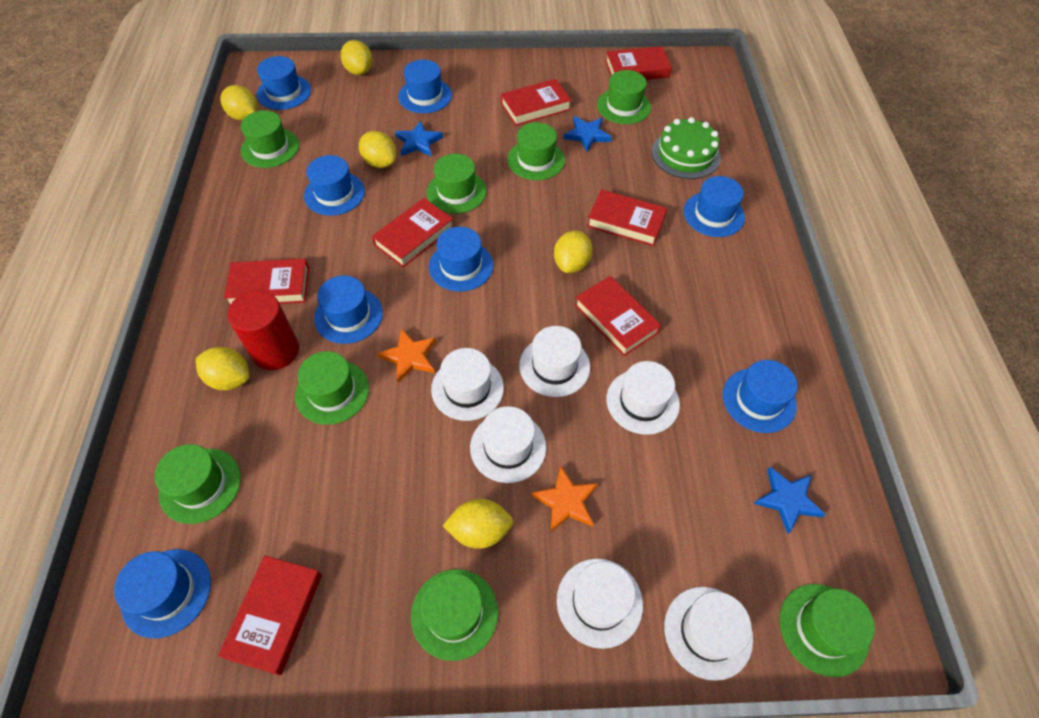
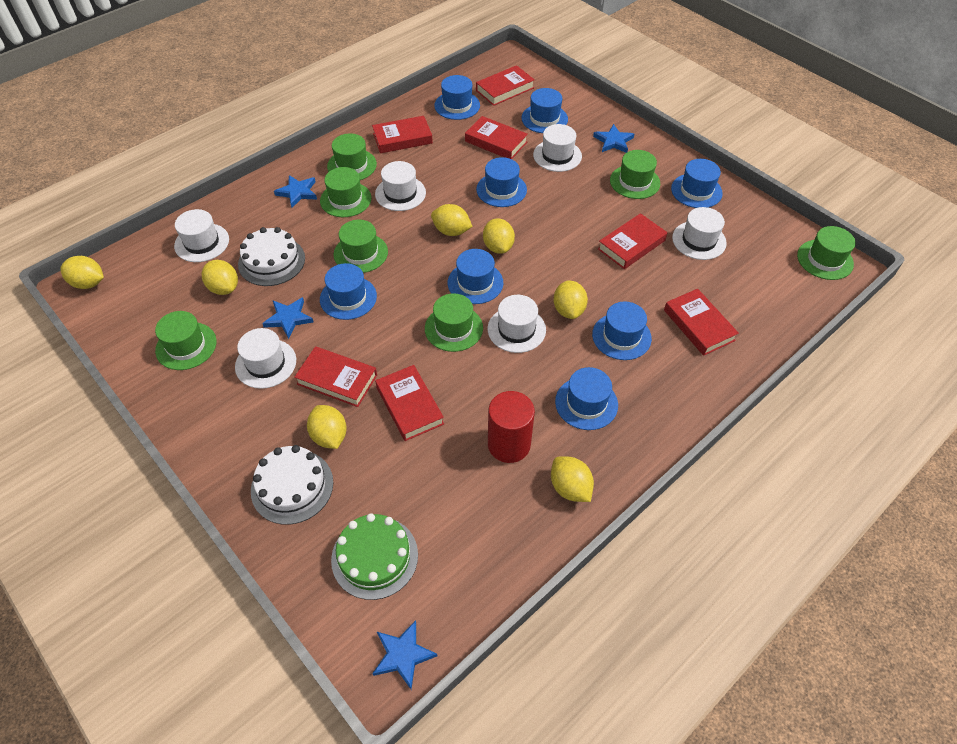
blue star: [395,121,443,157] [564,116,612,152] [754,467,826,534] = 3 -> [262,297,313,339] [274,175,317,208] [372,620,438,689] [593,124,634,153] = 4
green hat: [155,444,241,524] [241,110,299,168] [295,351,369,425] [411,569,498,661] [427,154,487,214] [507,122,565,180] [597,70,651,124] [779,584,875,677] = 8 -> [155,311,216,370] [320,167,371,217] [327,133,377,180] [334,220,388,273] [425,293,483,352] [610,150,660,199] [797,226,856,280] = 7
orange star: [377,328,436,383] [531,466,598,532] = 2 -> none = 0
white cake: none = 0 -> [238,227,305,286] [251,445,333,525] = 2
yellow lemon: [196,347,250,390] [220,85,258,121] [341,40,373,75] [359,131,396,168] [443,499,513,549] [554,231,592,273] = 6 -> [60,256,104,289] [202,260,238,295] [307,405,347,449] [431,204,473,236] [483,218,515,254] [551,456,594,502] [553,280,588,319] = 7

